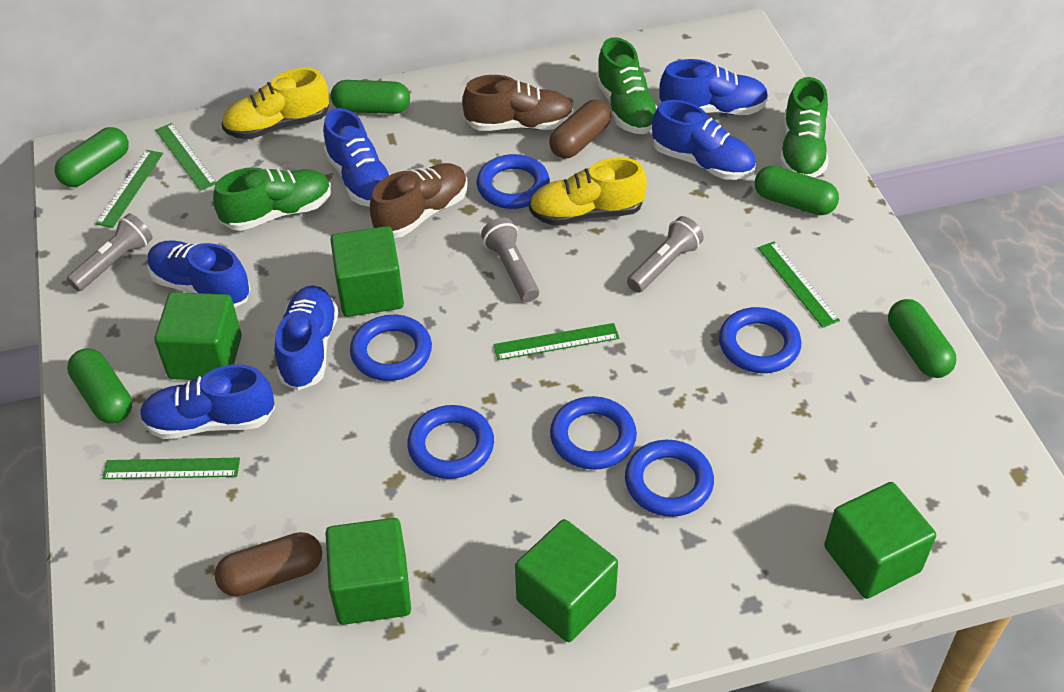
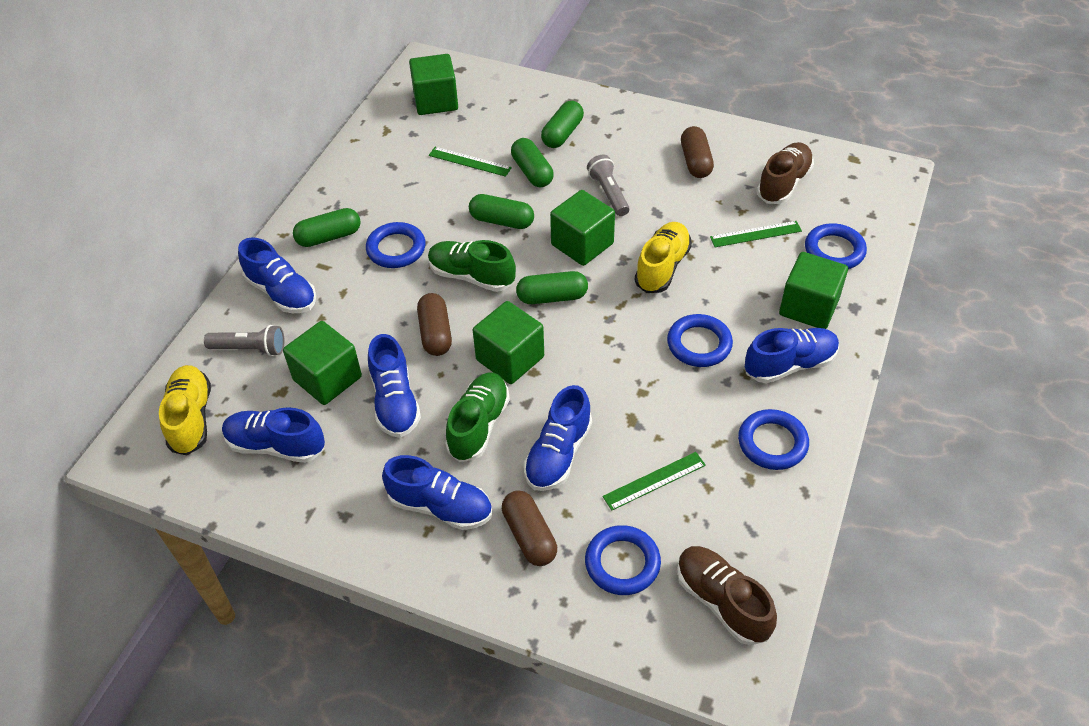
blue ring: [350,315,432,381] [407,405,494,479] [477,154,550,209] [550,396,637,470] [625,440,714,517] [719,307,801,373] = 6 -> [366,222,426,268] [585,525,661,595] [667,314,733,367] [738,409,809,470] [805,223,867,269] = 5
brown capsule: [215,532,322,597] [549,100,611,158] = 2 -> [417,293,452,356] [502,490,557,566] [681,126,714,178] = 3
green ruler: [96,150,163,228] [102,458,240,479] [155,123,217,191] [493,323,619,360] [758,241,840,328] = 5 -> [429,147,512,177] [602,452,706,510] [710,221,802,247] = 3
green shoe: [213,167,331,231] [596,37,657,134] [780,77,828,178] = 3 -> [428,240,516,292] [445,372,510,462] = 2
grey flashlight: [67,213,153,291] [481,218,539,302] [627,216,704,293] = 3 -> [204,325,284,356] [587,155,630,216] = 2

